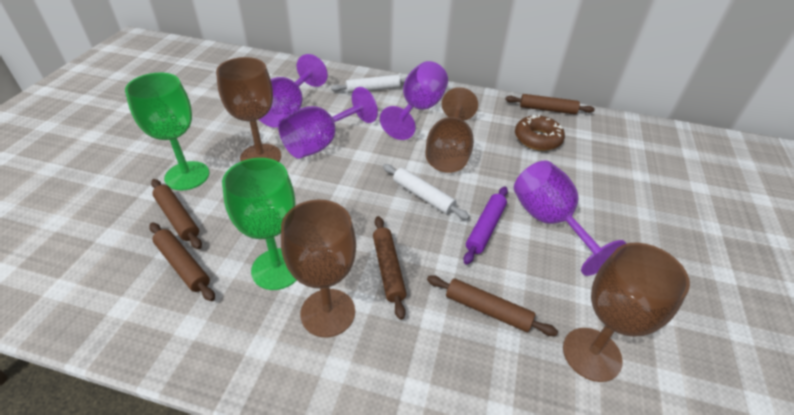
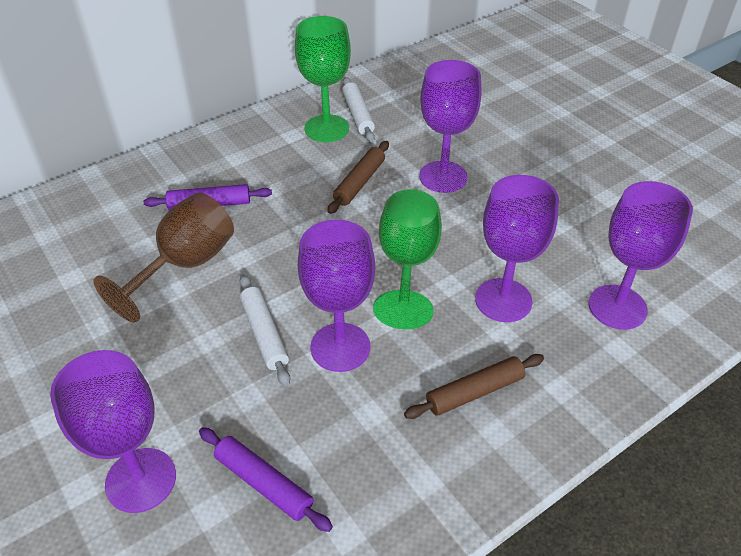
brown donut: [515,114,565,151] = 1 -> none = 0
brown goblet: [216,57,281,162] [281,200,356,337] [425,87,478,173] [563,243,690,382] = 4 -> [93,193,234,322] = 1
brown rolling pin: [149,223,215,301] [151,179,202,249] [373,216,407,320] [427,275,558,336] [505,94,595,114] = 5 -> [327,141,389,214] [404,354,544,419] = 2
purple goblet: [259,54,328,128] [278,87,378,159] [380,61,448,140] [514,161,626,276] = 4 -> [50,350,176,513] [298,220,375,372] [419,60,482,193] [475,175,559,322] [589,181,693,330] = 5
purple rolling pin: [463,187,508,265] = 1 -> [143,184,272,210] [199,427,333,532] = 2

